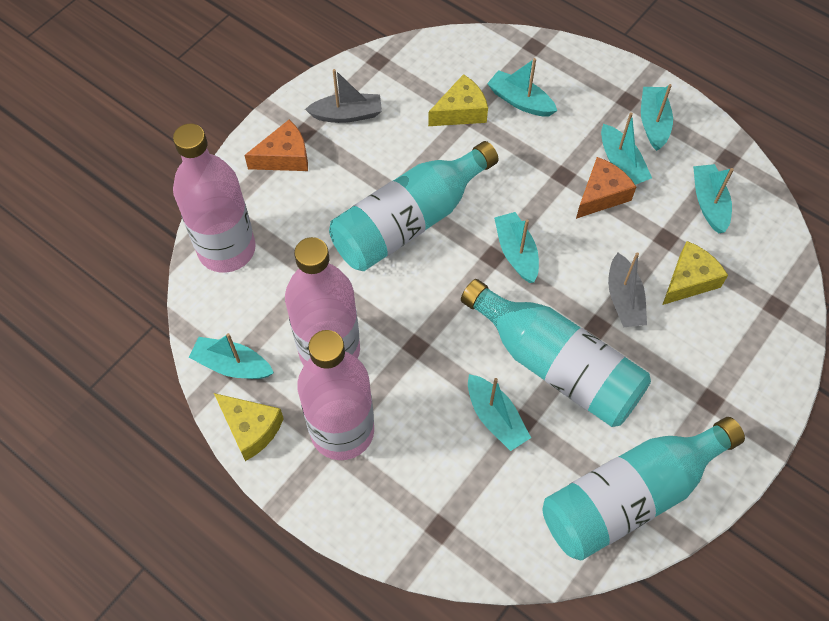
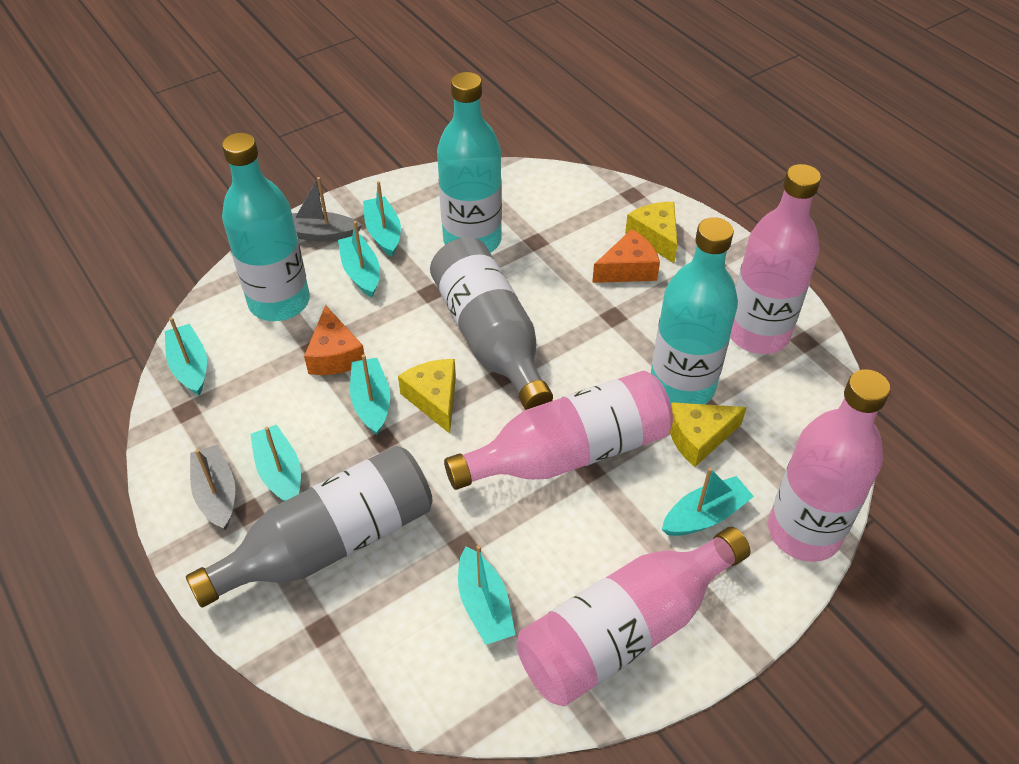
grey bottle: none = 0 -> [186,446,433,608] [430,237,553,410] = 2
pink bottle: [173,123,256,273] [285,237,360,365] [297,330,374,460] = 3 -> [444,371,673,490] [517,527,750,706] [730,164,821,354] [768,369,890,562] = 4

